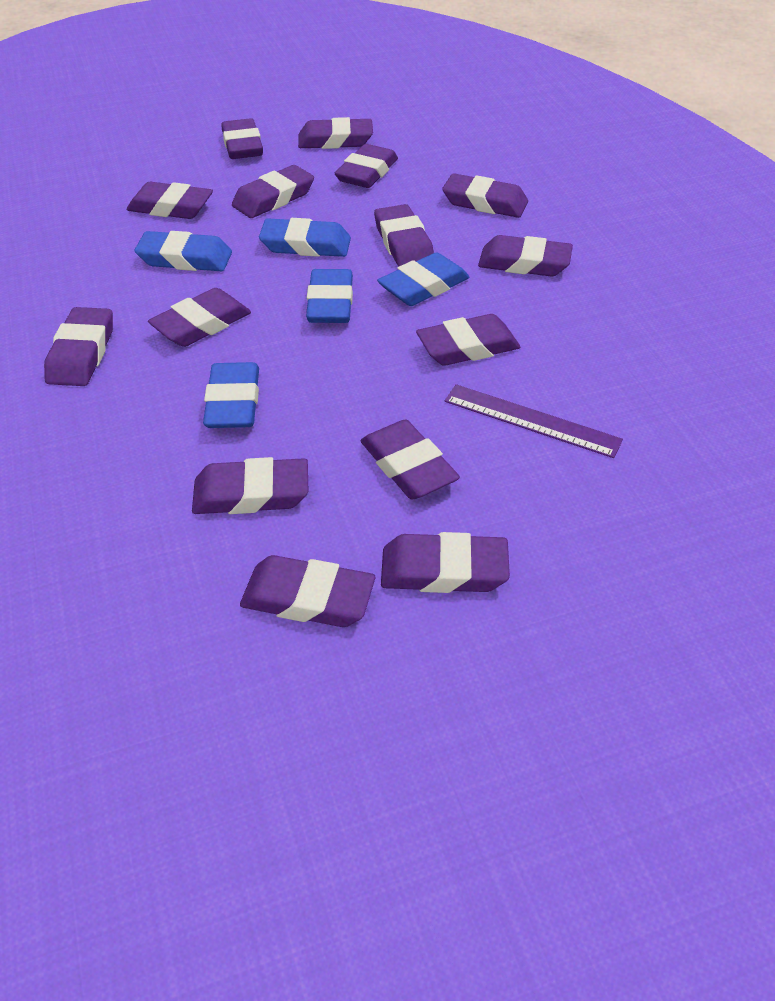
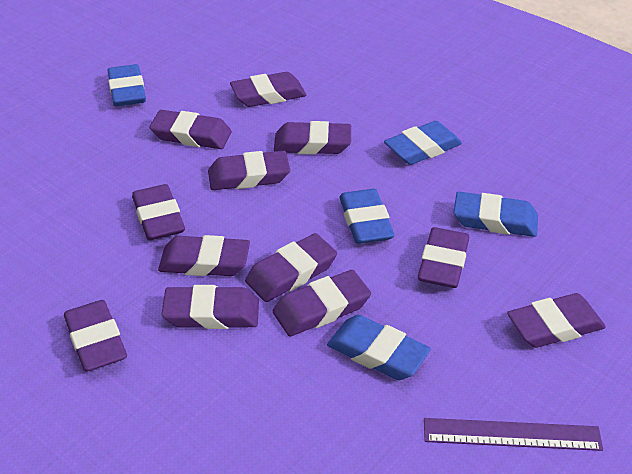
purple eraser: [44,307,113,386] [127,182,213,219] [148,288,251,347] [192,457,308,514] [221,118,263,159] [232,165,314,218] [240,555,375,627] [298,117,373,149] [335,144,398,188] [361,420,460,499] [374,204,434,267] [381,532,510,593] [416,314,520,366] [442,173,528,218] [478,235,573,276] = 15 -> [64,300,127,372] [132,184,185,240] [149,110,232,149] [158,235,250,276] [162,285,259,329] [208,151,290,190] [230,72,307,107] [245,233,337,302] [273,270,371,336] [274,121,351,155] [418,227,469,288] [507,293,606,348] = 12

